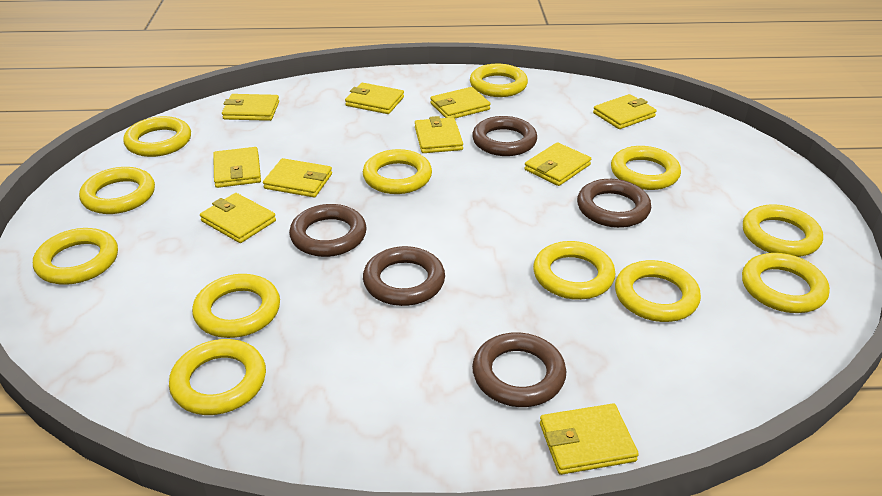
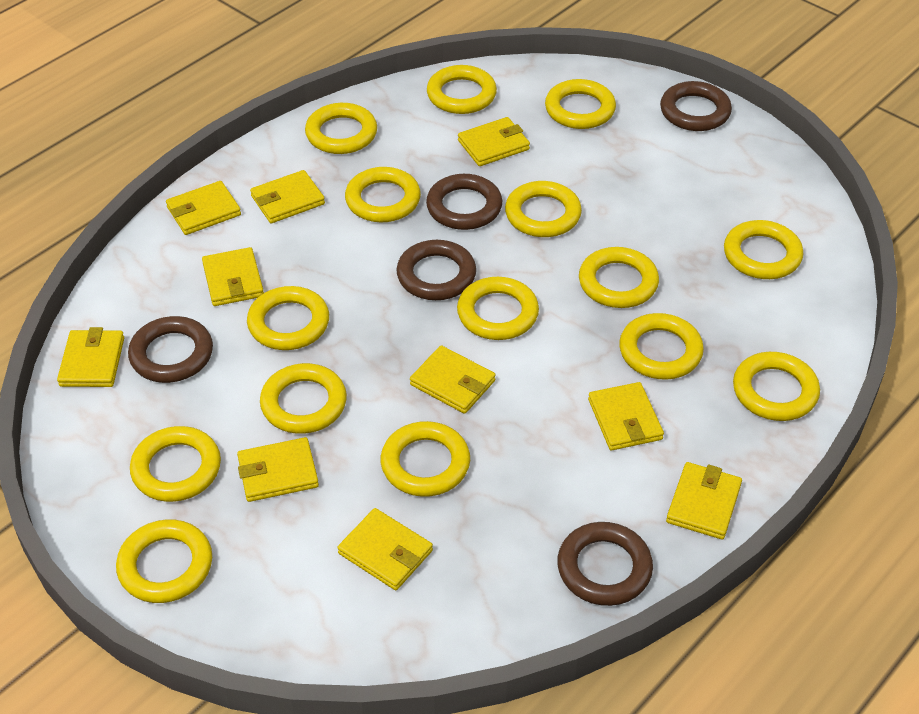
yellow ring: [33,228,118,285] [79,167,155,214] [123,116,191,157] [169,339,266,415] [192,274,280,338] [363,149,432,194] [470,63,528,97] [533,241,616,300] [611,146,681,190] [615,260,701,322] [742,253,830,313] [743,204,823,257] = 12 -> [116,519,212,603] [130,426,221,502] [247,286,329,350] [260,363,347,434] [305,103,377,154] [345,167,421,222] [381,421,470,497] [427,65,497,114] [457,277,539,340] [505,181,582,237] [545,79,616,129] [579,247,659,308] [619,313,704,380] [724,220,803,279] [733,352,820,421] = 15

